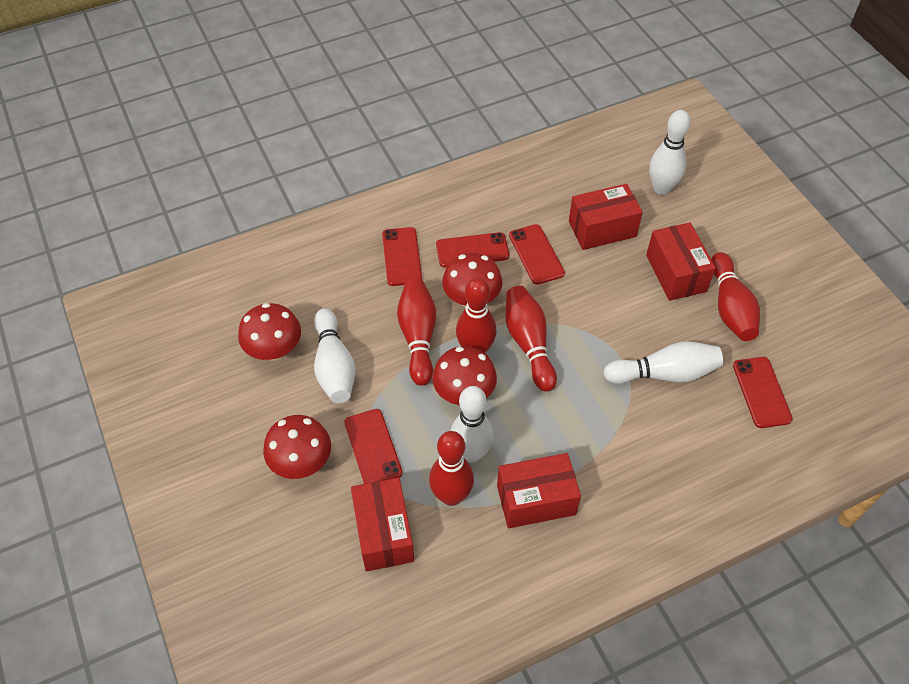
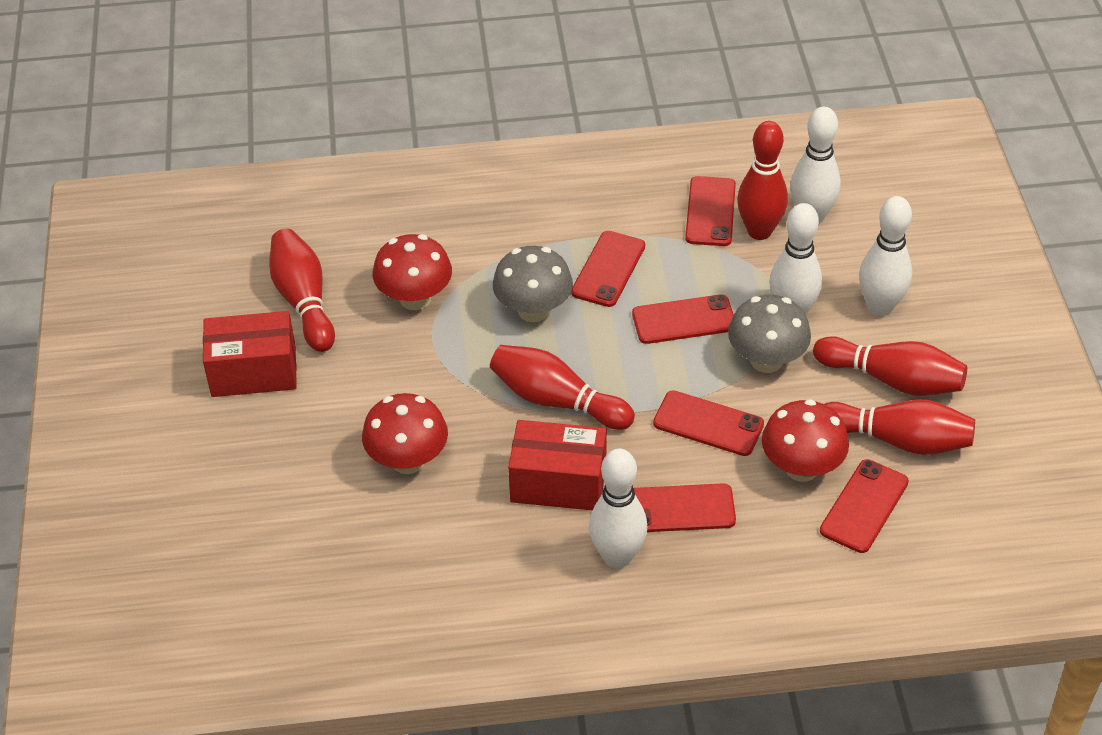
grey mushroom: none = 0 -> [493,246,573,322] [728,295,811,373] = 2
red box: [351,477,414,571] [497,453,581,528] [569,184,643,250] [646,222,716,301] = 4 -> [203,311,297,397] [508,420,607,510] = 2
red mushroom: [238,303,301,361] [263,415,331,479] [432,346,497,405] [442,253,502,307] = 4 -> [362,393,448,474] [373,234,452,310] [762,399,849,482] = 3
red phone: [344,409,403,484] [382,227,422,286] [436,232,509,268] [509,224,565,285] [733,357,793,428] = 5 -> [571,231,645,307] [632,294,734,344] [633,483,736,532] [653,390,764,456] [685,176,736,246] [820,459,909,553] = 6

